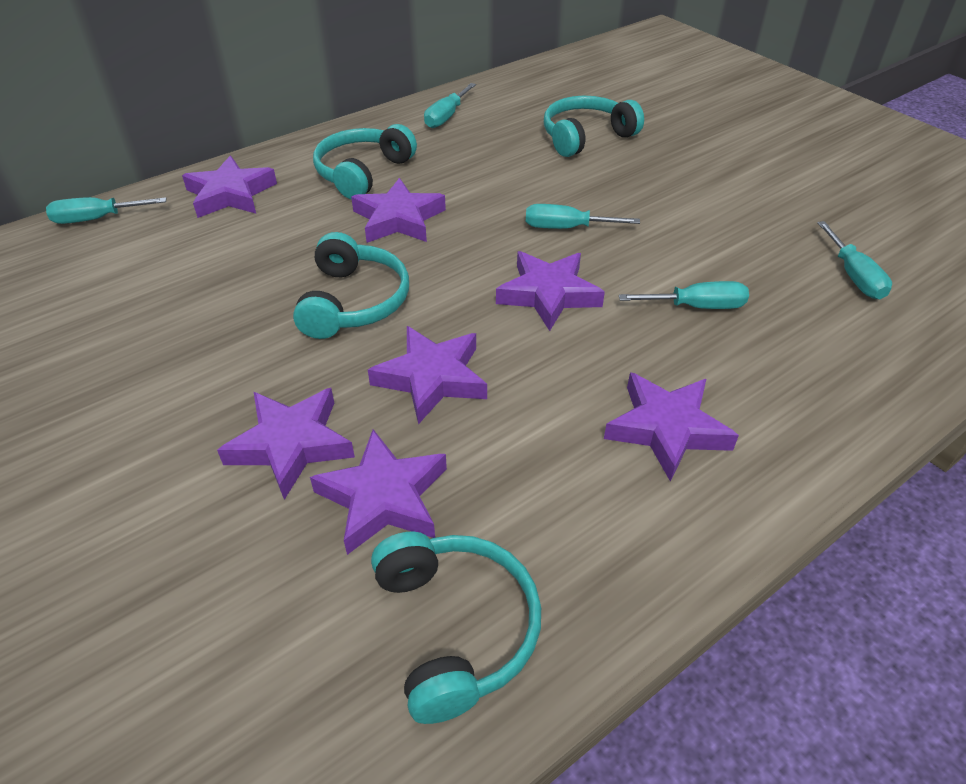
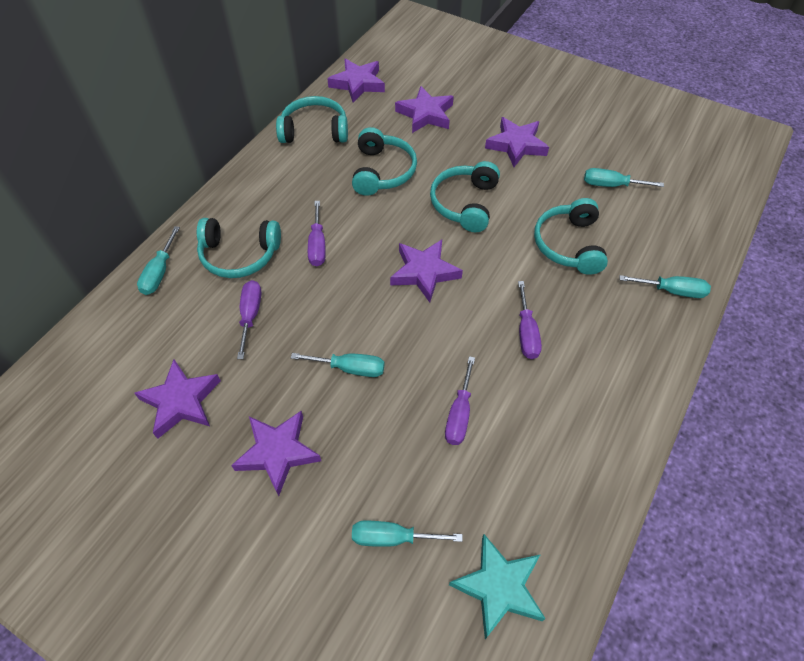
purple screwdriver: none = 0 -> [237,280,261,359] [308,201,326,266] [445,356,475,445] [518,281,542,359] = 4
purple star: [182,156,277,218] [217,388,355,500] [310,429,447,555] [351,178,446,243] [368,326,487,425] [496,251,605,331] [604,372,739,482] = 7 -> [134,359,221,439] [231,411,321,496] [327,59,385,103] [390,240,463,303] [395,86,454,133] [485,117,549,167] = 6
turquoise headphones: [293,232,409,339] [313,124,417,199] [371,531,541,724] [544,96,644,157] = 4 -> [197,218,281,278] [276,96,348,143] [352,127,417,196] [430,161,500,232] [534,198,608,275] = 5
turquoise star: none = 0 -> [449,534,546,639] = 1

